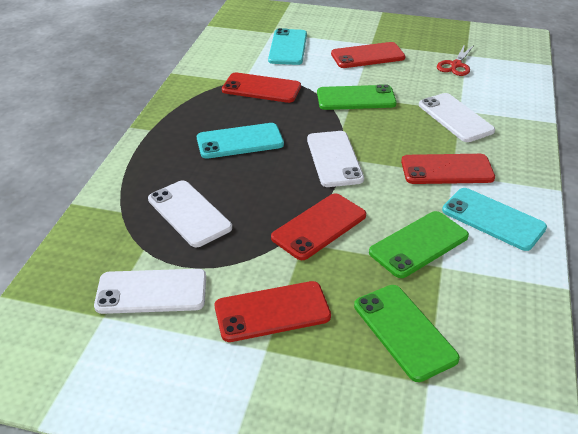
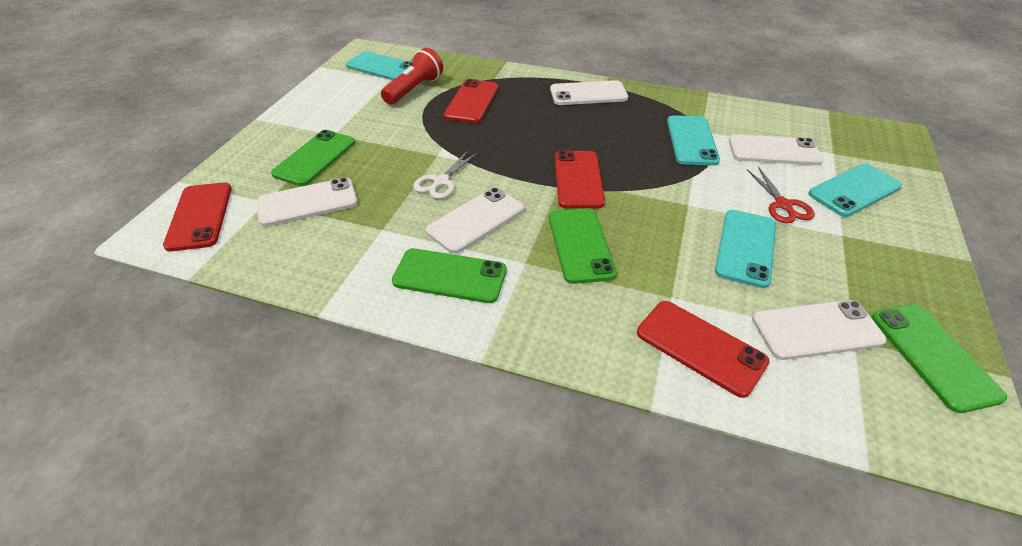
green phone: [317,84,397,110] [354,285,460,382] [369,211,469,278] = 3 -> [271,130,355,186] [392,248,506,303] [549,208,617,284] [872,304,1007,413] = 4
red flashlight: none = 0 -> [381,48,443,105] = 1
red phone: [215,281,331,342] [222,72,301,103] [271,193,366,260] [331,42,406,68] [401,154,495,184] = 5 -> [163,183,232,251] [444,79,498,123] [555,150,605,208] [637,301,770,398] = 4
turquoise phone: [197,123,284,159] [268,28,307,65] [442,188,547,251] = 3 -> [346,51,413,80] [667,115,720,166] [715,210,776,288] [808,164,902,217] = 4
white phone: [94,269,206,314] [148,180,232,247] [307,131,364,187] [419,93,495,142] = 4 -> [257,177,358,227] [426,188,524,254] [550,80,628,105] [729,134,823,165] [752,300,887,360] = 5
white scissors: none = 0 -> [413,150,478,199] = 1

